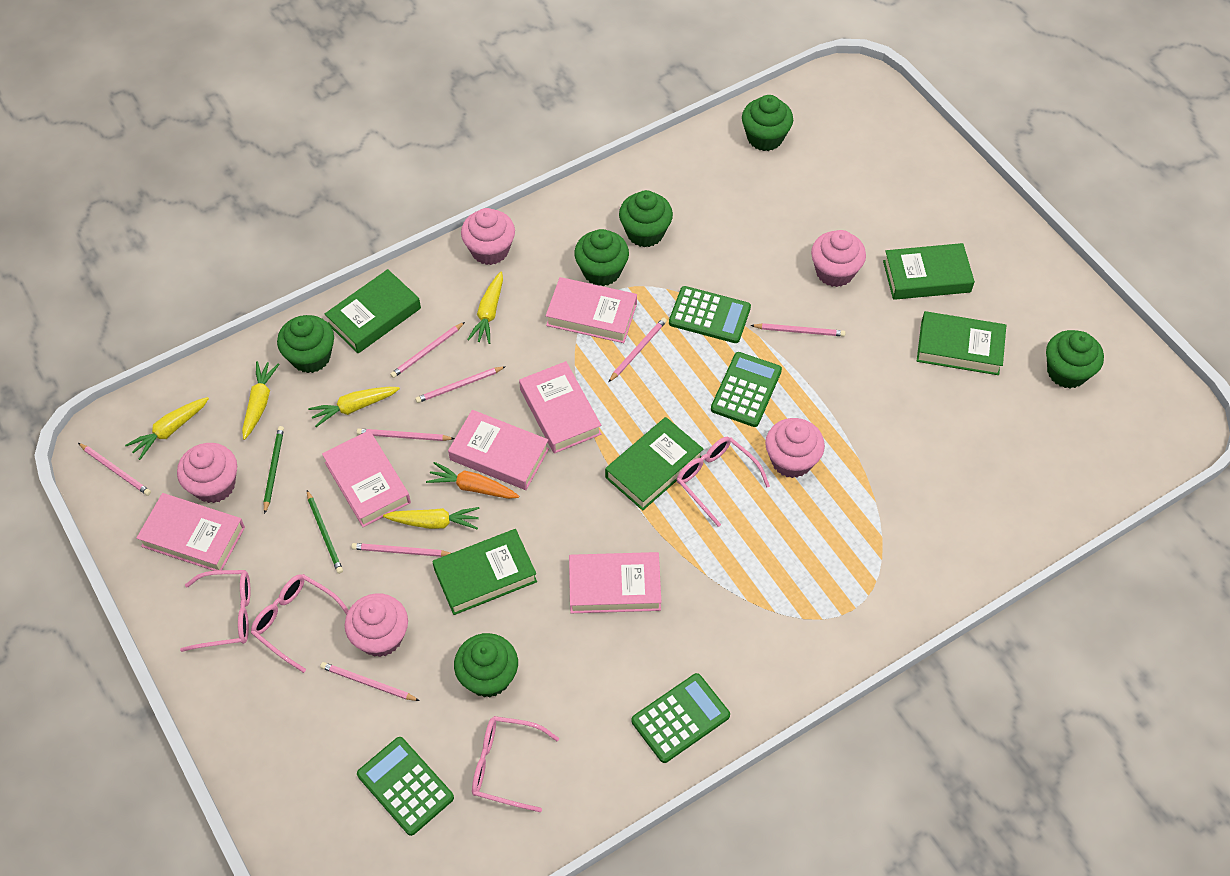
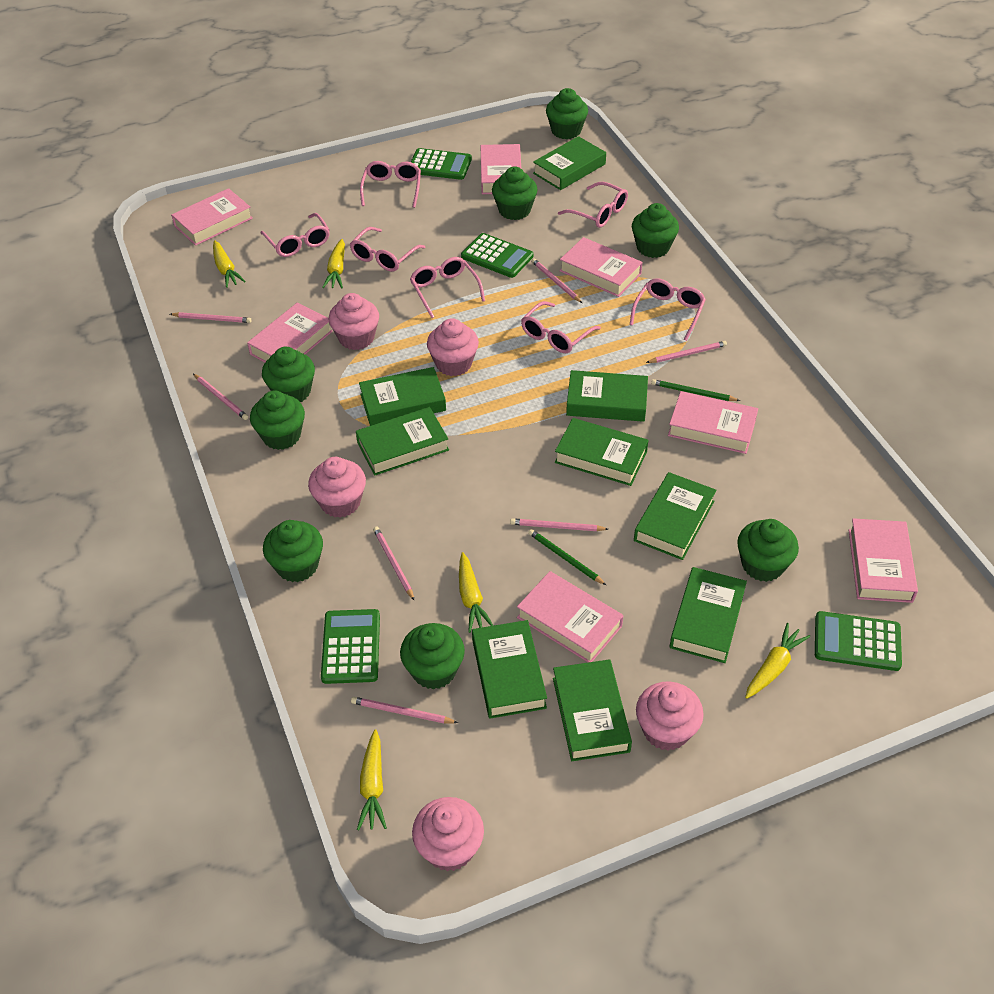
green book: [325,269,421,353] [432,529,537,615] [605,417,703,511] [883,243,975,300] [917,311,1006,375] = 5 -> [356,407,449,476] [359,367,446,426] [472,620,547,719] [533,136,606,190] [553,659,632,761] [555,418,649,486] [566,370,648,422] [634,472,716,560] [670,567,747,663] = 9
green cupcake: [277,315,334,373] [454,633,518,697] [574,229,629,286] [619,190,673,247] [742,95,793,151] [1046,330,1104,388] = 6 -> [250,390,305,450] [262,347,315,402] [263,520,323,582] [400,623,465,690] [492,167,538,220] [546,88,588,139] [632,203,679,258] [737,519,799,582] = 8
orange carrot: [426,462,519,499] = 1 -> none = 0
pink book: [136,493,245,571] [322,430,411,527] [448,410,549,490] [519,361,601,454] [546,277,637,343] [569,552,661,613] = 6 -> [171,188,253,246] [247,302,333,362] [481,144,521,194] [517,571,623,662] [560,237,643,297] [668,391,758,454] [849,518,918,603] = 7
pink glasses: [180,570,251,652] [251,574,349,673] [472,716,559,812] [677,437,770,527] = 4 -> [260,213,330,257] [350,227,425,272] [360,161,421,208] [410,257,485,318] [521,301,601,353] [558,182,628,228] [630,278,706,341] = 7
pink pencil: [78,443,151,496] [320,662,420,701] [351,543,451,557] [357,428,455,441] [390,322,465,378] [415,366,506,403] [609,318,667,382] [750,323,846,337] = 8 -> [170,312,251,323] [193,374,248,420] [351,697,458,723] [373,526,414,600] [510,518,608,531] [531,258,582,303] [646,341,727,363] = 7

